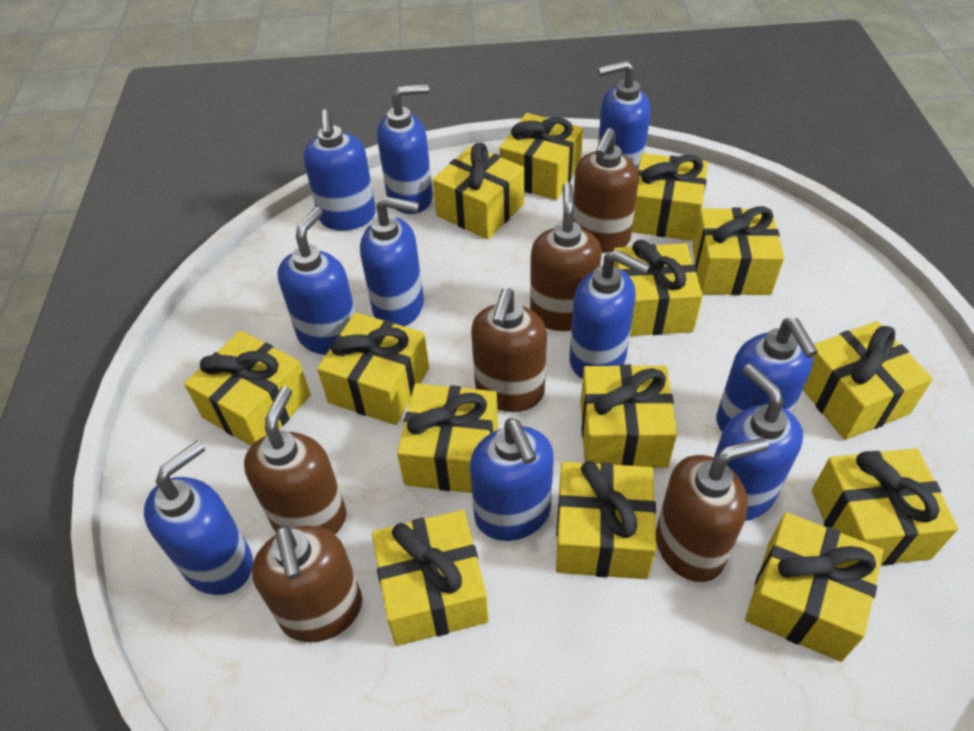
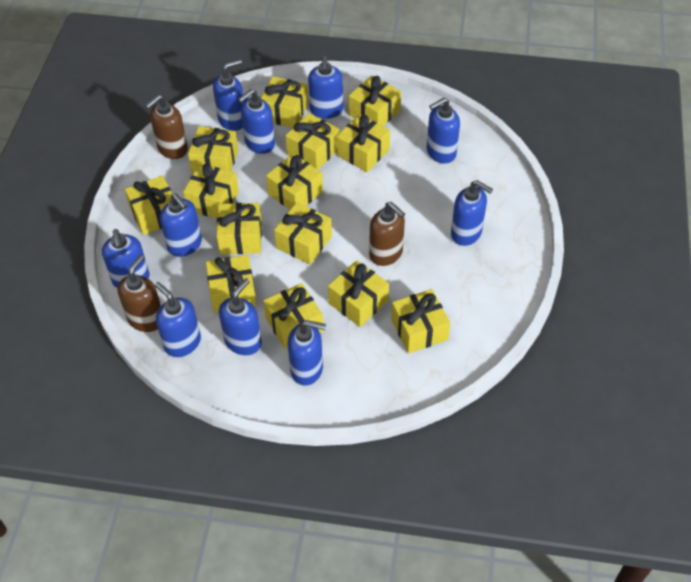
brown soap dispenser: [244,386,346,534] [252,525,362,642] [471,288,547,412] [530,182,602,331] [573,128,639,252] [656,438,769,582] = 6 -> [117,255,161,332] [145,95,188,159] [369,202,405,266] = 3

